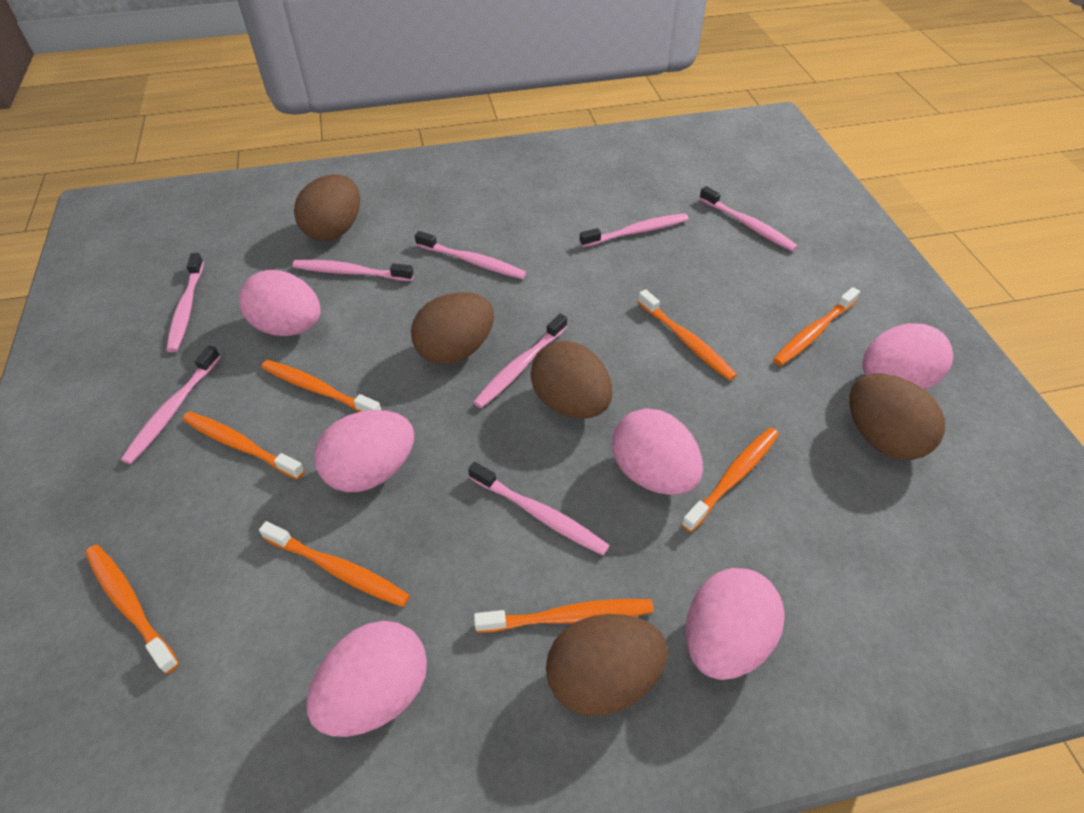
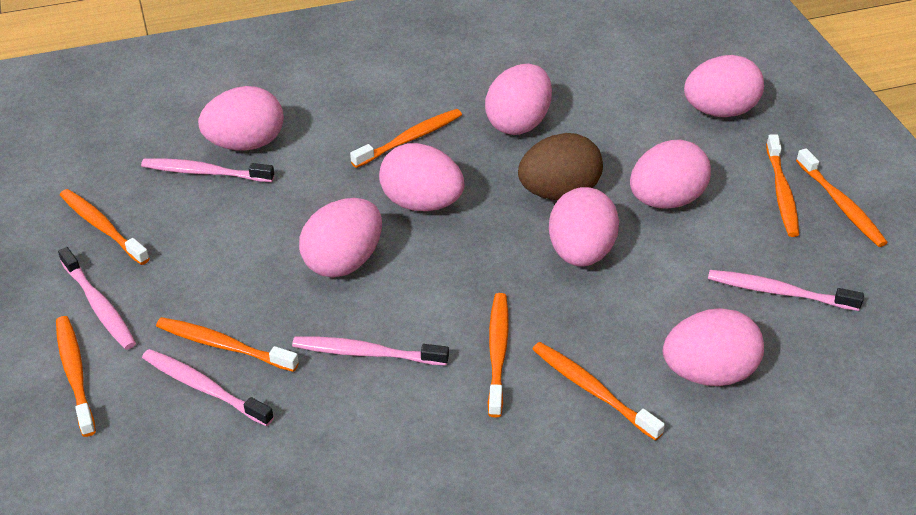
brown egg: [294,174,360,241] [411,292,494,365] [531,341,612,419] [546,614,668,716] [849,374,945,460] = 5 -> [518,133,603,200] = 1
pink egg: [239,270,321,336] [307,621,427,737] [314,410,414,492] [612,408,703,495] [686,568,785,680] [862,323,953,390] = 6 -> [198,86,284,151] [299,198,382,278] [379,143,465,211] [485,64,552,135] [549,187,619,266] [630,140,711,209] [663,308,764,386] [684,55,764,117] = 8
pink toothbrush: [121,345,221,464] [166,253,204,352] [292,260,414,281] [415,231,526,279] [468,462,610,555] [473,314,567,408] [579,213,689,247] [699,186,798,252] = 8 -> [58,247,136,350] [141,158,274,182] [142,349,274,426] [292,337,449,366] [708,270,864,311] = 5

